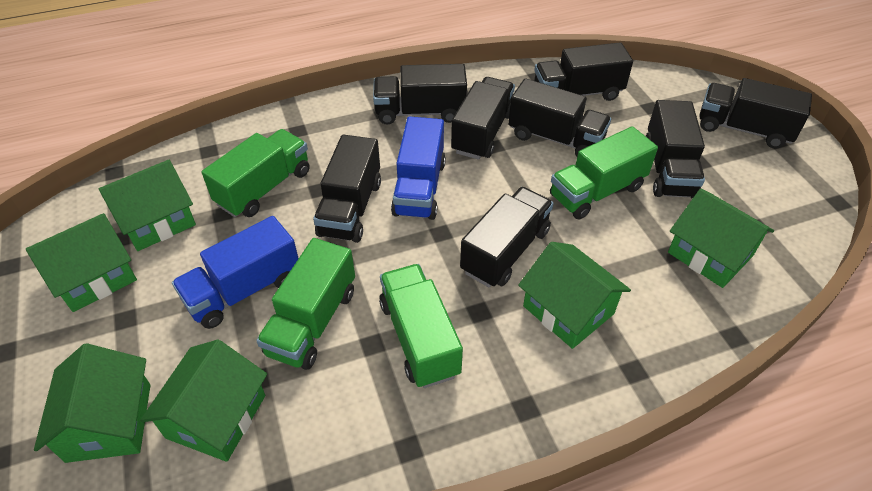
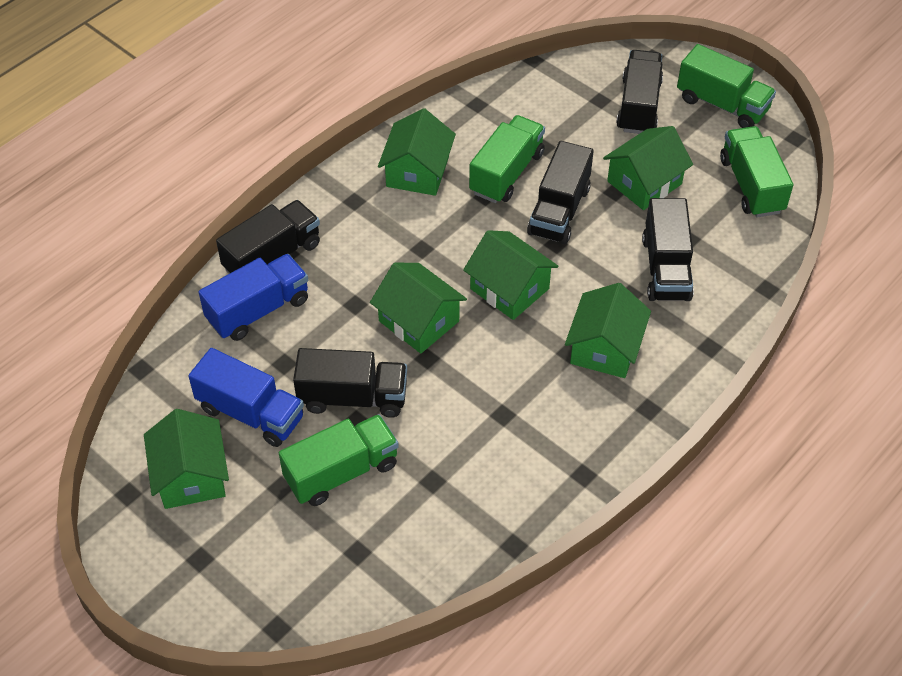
black truck: [313,135,381,243] [373,64,467,125] [451,77,515,160] [460,187,554,287] [508,78,611,157] [534,42,633,101] [646,100,705,199] [699,78,812,149] = 8 -> [216,200,320,274] [293,348,407,418] [527,141,594,244] [616,50,663,134] [642,198,694,301] = 5

